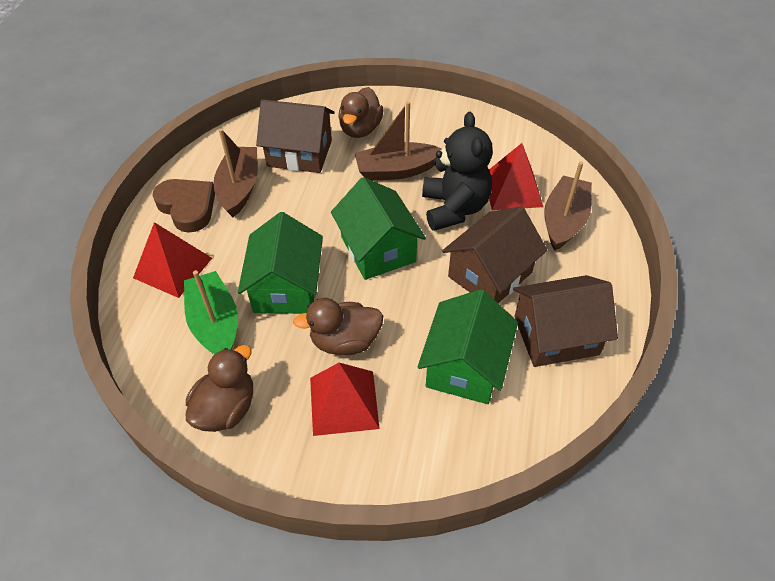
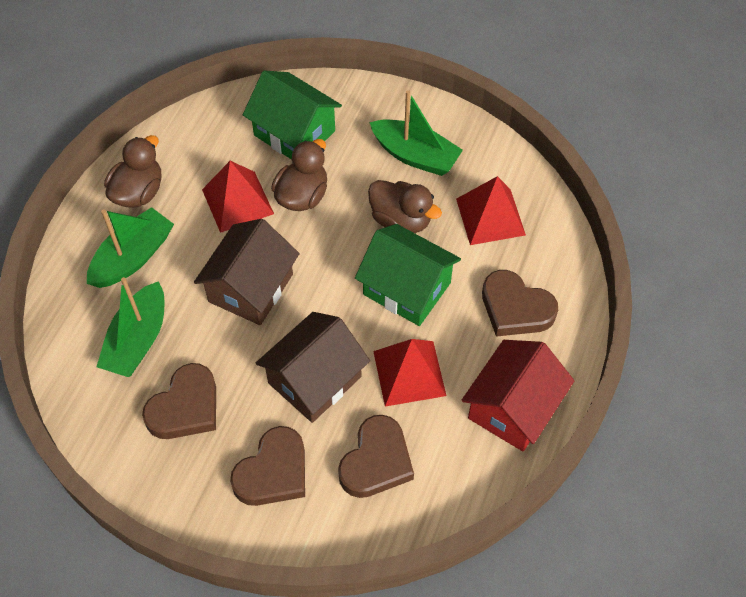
black teddy bear: [422,112,493,231] = 1 -> none = 0
brown boat: [214,128,258,218] [355,101,442,181] [544,161,592,250] = 3 -> none = 0
brown heart: [153,179,215,233] = 1 -> [142,363,216,439] [230,426,305,506] [338,415,414,498] [482,270,558,337] = 4
brown house: [256,99,335,173] [442,206,547,303] [513,275,618,367] = 3 -> [194,219,300,325] [256,312,370,423] = 2
green boat: [184,270,238,354] = 1 -> [87,207,174,288] [96,277,164,377] [369,90,463,176] = 3
green house: [238,212,323,314] [331,177,426,280] [418,289,518,404] = 3 -> [243,71,342,160] [355,224,461,326] = 2
red house: none = 0 -> [461,340,574,451] = 1

